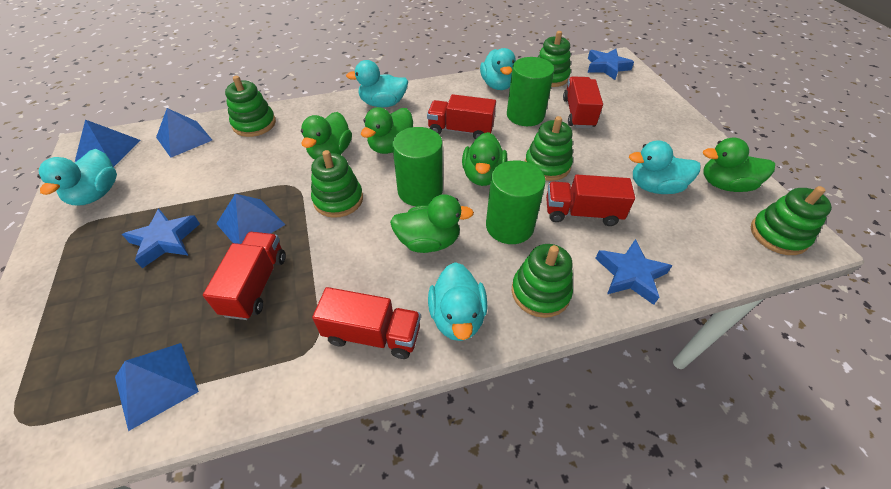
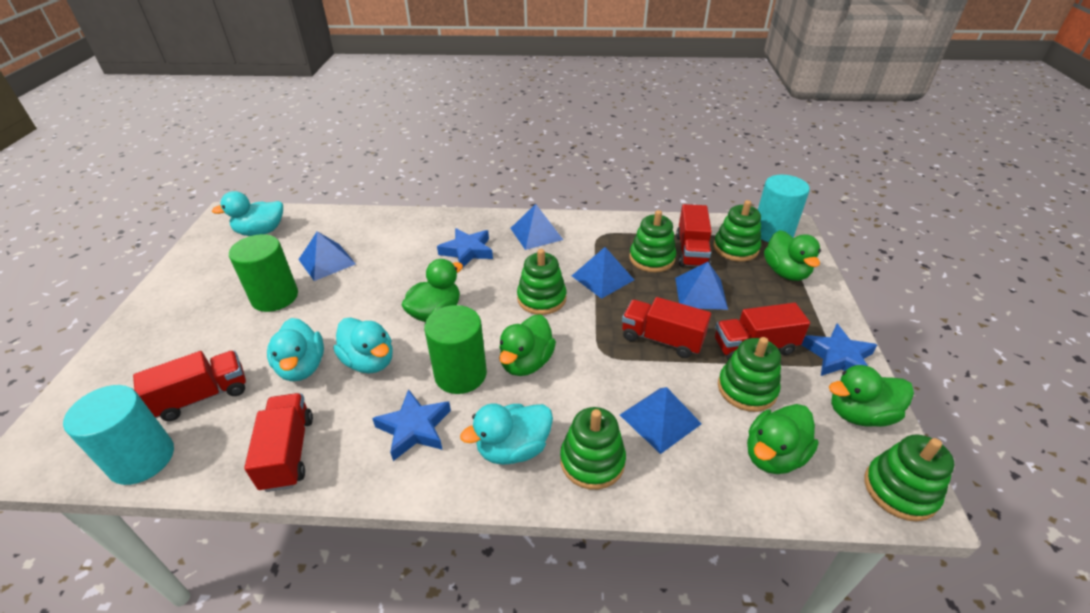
blue pyramid: [75,120,140,167] [115,343,199,431] [156,108,212,158] [216,194,286,244] = 4 -> [298,231,356,281] [510,204,563,250] [572,247,634,299] [620,387,702,454] [675,262,728,310] = 5
green cylinder: [392,127,443,206] [486,160,546,244] [507,57,554,126] = 3 -> [229,234,298,312] [424,305,487,394] = 2
turquoise cylinder: none = 0 -> [63,385,174,485] [758,175,810,242] = 2
turquoise duck: [37,149,117,206] [346,60,408,107] [428,262,488,341] [480,48,516,90] [629,140,701,194] = 5 -> [212,191,283,236] [267,318,324,381] [334,317,393,374] [460,404,553,465] = 4

